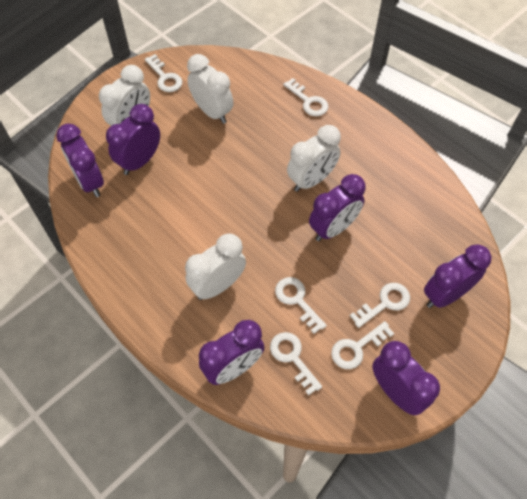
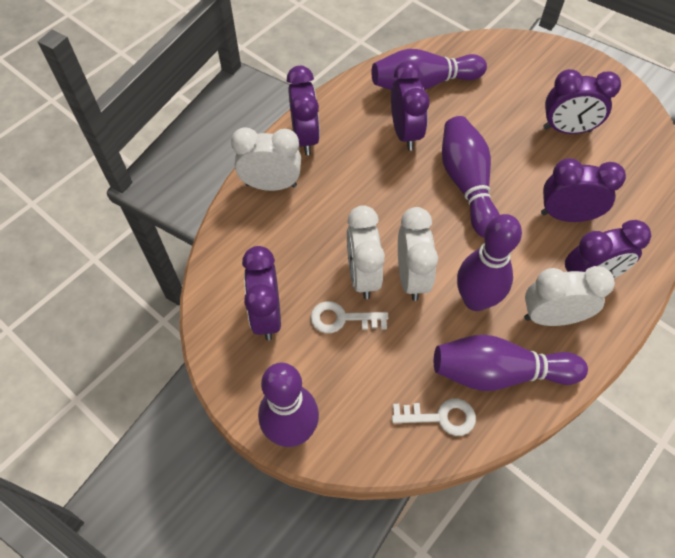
purple bowling pin: none = 0 -> [258,363,319,447] [372,49,487,90] [434,334,588,391] [442,116,500,238] [457,214,522,311] = 5
white key: [145,54,182,92] [270,332,322,396] [275,277,327,334] [283,78,329,116] [331,321,394,369] [350,283,410,328] = 6 -> [310,301,388,333] [392,398,476,436] = 2

